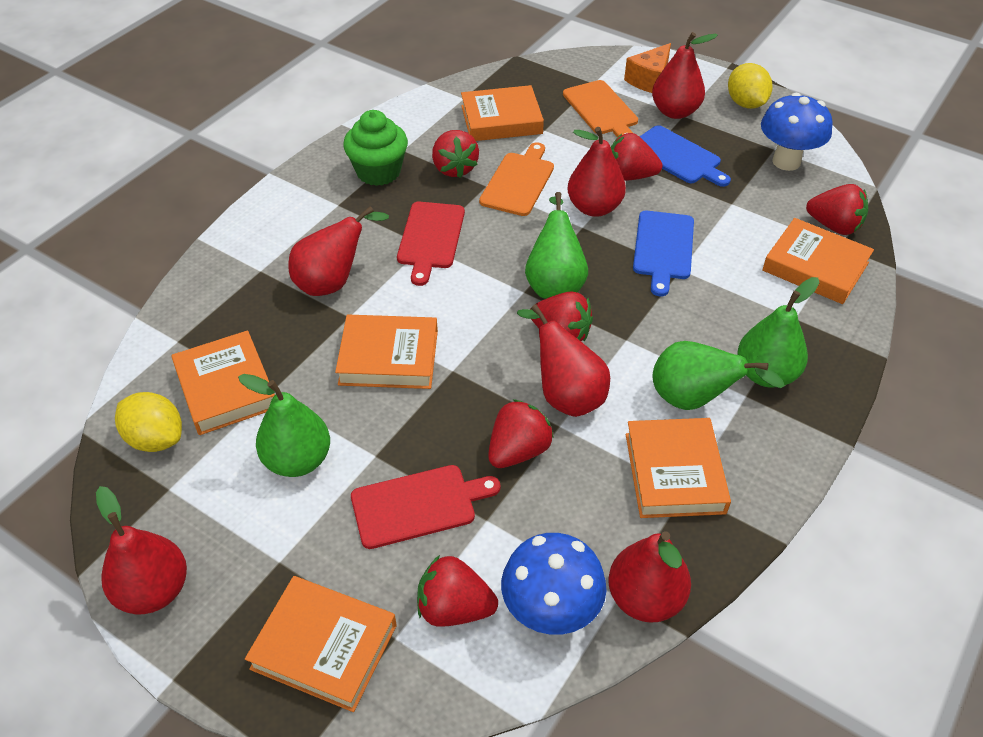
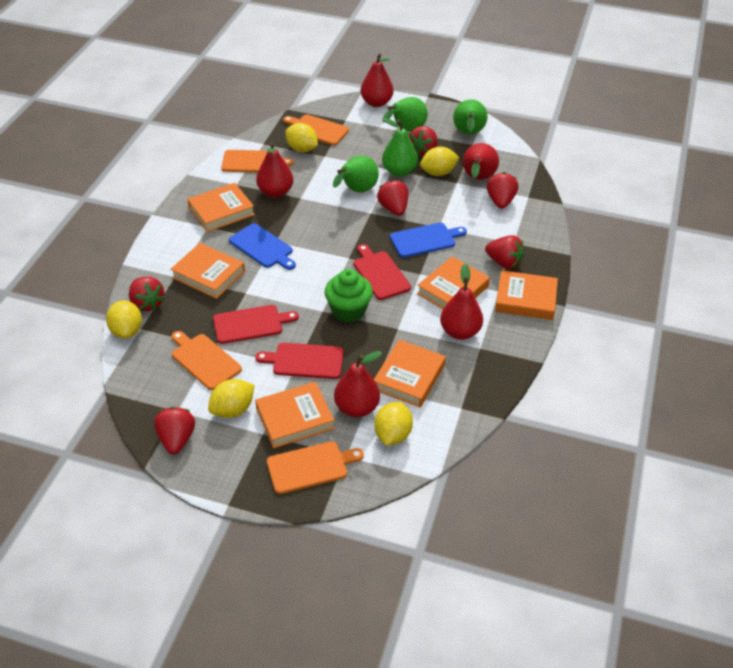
blue mushroom: [501,533,607,635] [761,93,833,171] = 2 -> none = 0
orange cheese: [624,43,671,93] = 1 -> none = 0
orange cutting board: [479,142,554,216] [563,80,638,137] = 2 -> [171,331,242,390] [221,150,294,173] [267,441,364,494] [283,114,349,145] = 4
red cutting board: [351,465,501,549] [397,202,465,286] = 2 -> [213,305,299,344] [255,343,344,379] [353,244,411,300] = 3
red pear: [96,486,187,614] [288,206,389,296] [517,304,610,417] [568,127,626,217] [608,531,691,623] [652,32,718,119] = 6 -> [256,142,293,198] [334,351,382,417] [361,53,394,107] [440,264,483,340] [463,143,499,180] = 5
yellow lemon: [115,392,182,452] [728,63,773,109] = 2 -> [106,300,142,339] [208,379,255,418] [286,123,318,152] [374,402,413,446] [420,146,459,176] = 5

